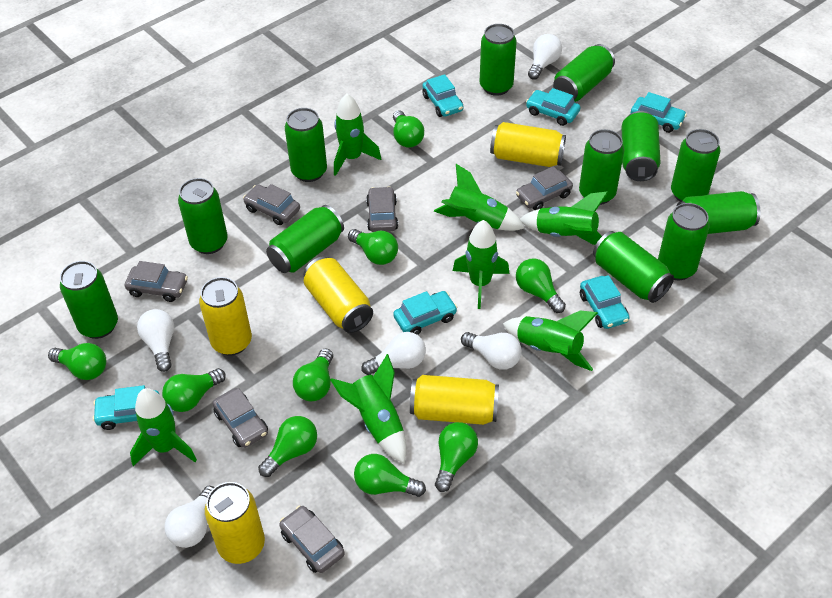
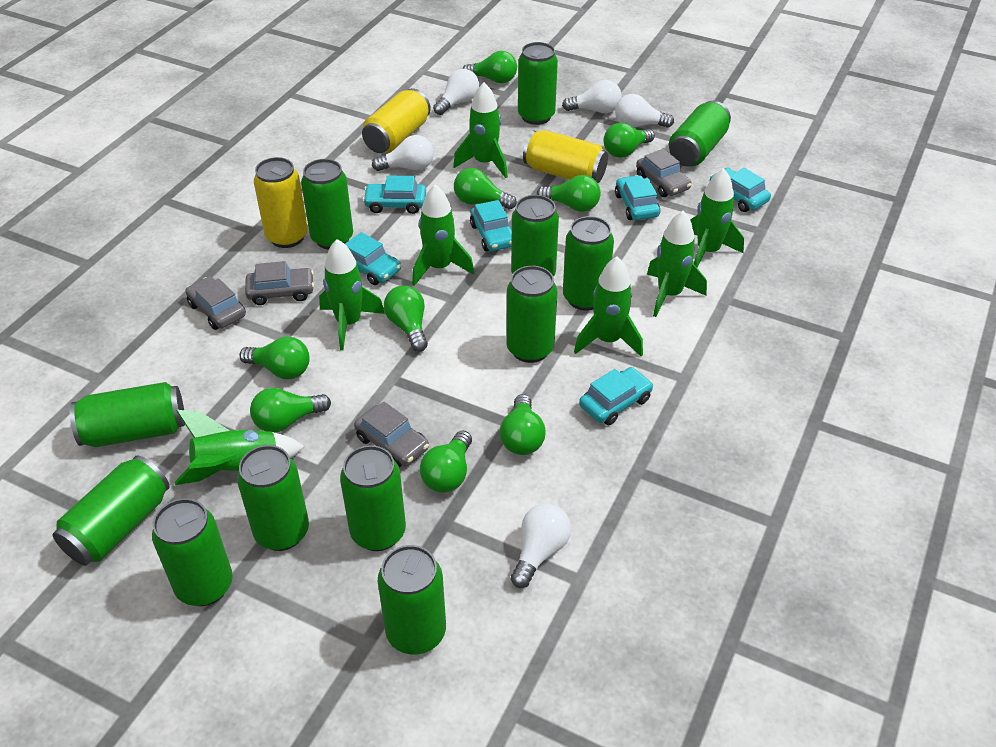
grey car: [125,261,188,302] [213,388,268,448] [243,184,300,225] [279,506,345,573] [366,186,398,232] [516,166,573,210] = 6 -> [185,277,246,330] [245,261,314,305] [354,402,429,467] [636,149,692,197] = 4
yellow can: [199,277,252,356] [205,482,265,564] [303,256,373,333] [410,375,499,425] [490,122,566,167] = 5 -> [254,157,308,248] [362,88,431,153] [523,130,608,183] = 3

